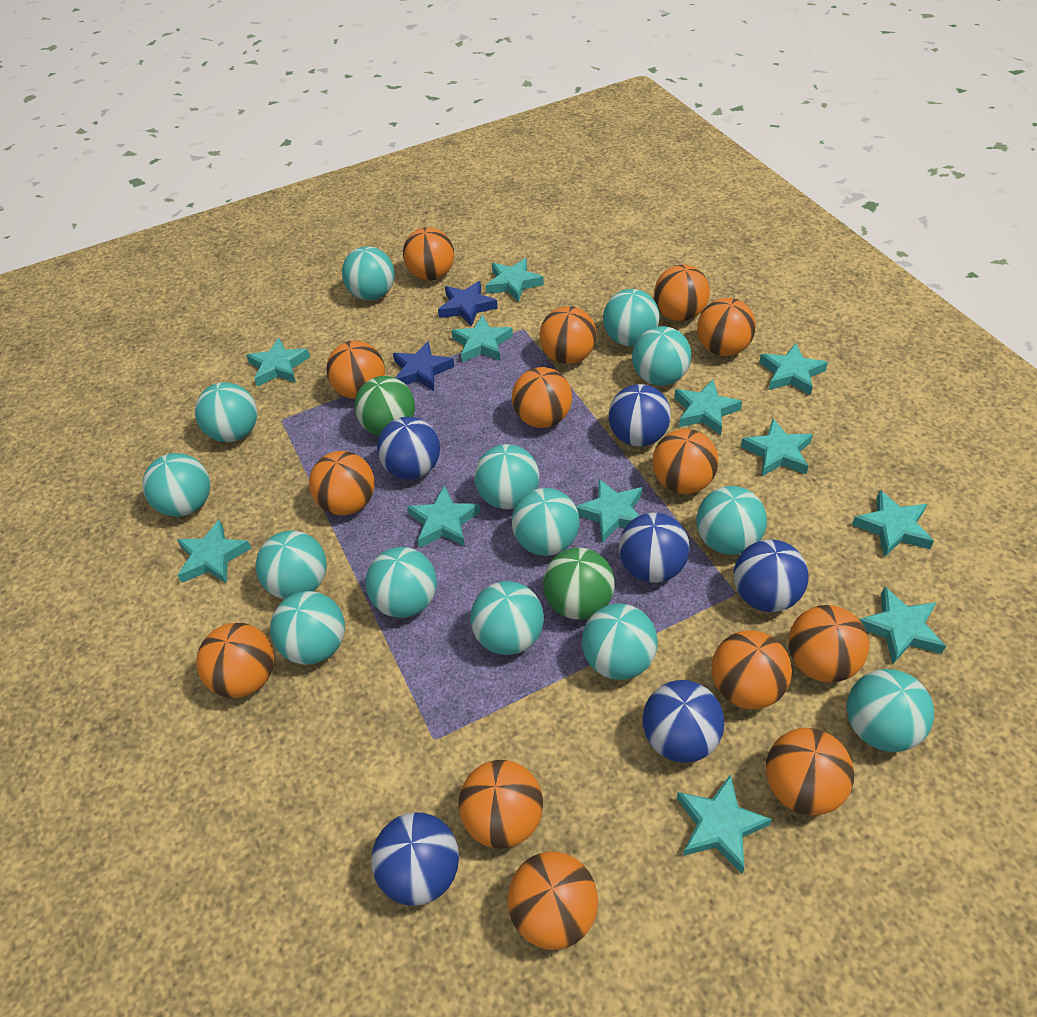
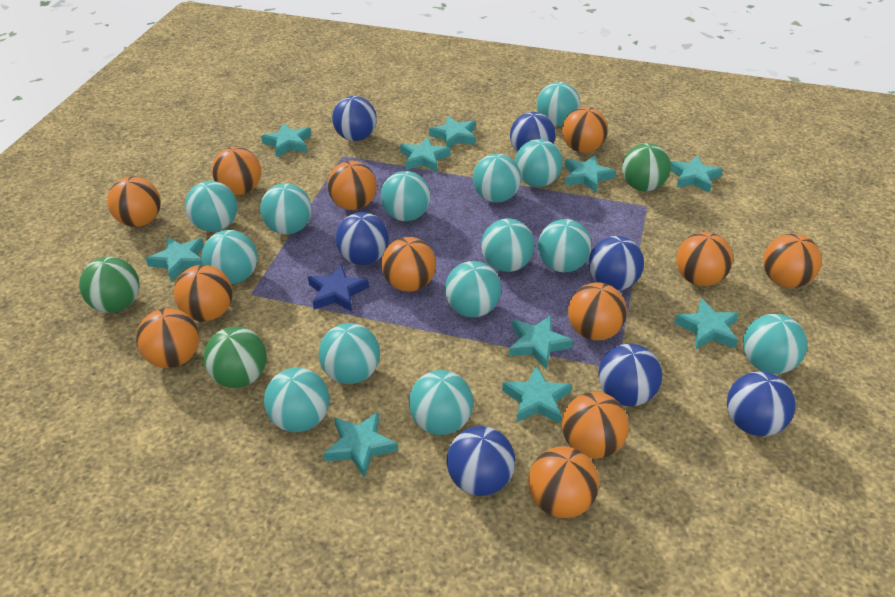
blue ball: [371,812,459,906] [377,417,440,480] [608,384,671,447] [619,513,690,583] [642,680,724,763] [734,539,809,612] = 6 -> [332,96,377,141] [336,212,389,265] [447,426,515,496] [510,112,556,153] [589,236,644,290] [598,344,662,406] [727,371,795,436] = 7
blue star: [393,341,455,391] [438,281,498,327] = 2 -> [308,264,369,312] = 1
green ball: [354,376,415,436] [543,548,615,620] = 2 -> [79,257,140,313] [204,327,267,388] [622,143,671,191] = 3
orange ball: [196,623,274,698] [309,451,374,515] [326,341,385,399] [403,227,454,281] [459,760,543,848] [508,852,598,950] [512,367,572,428] [540,306,597,364] [652,429,718,494] [654,265,710,321] [697,298,756,356] [711,630,792,709] [766,728,854,816] [788,605,869,683] = 14 -> [107,176,161,227] [136,308,199,368] [174,265,233,322] [212,147,261,195] [327,161,377,210] [381,237,436,292] [529,446,599,518] [562,107,608,153] [562,392,629,459] [568,282,627,340] [676,232,733,286] [763,234,822,288] = 12
turquoise star: [177,520,252,584] [246,338,310,387] [407,485,480,548] [451,315,513,362] [486,258,544,302] [576,479,642,543] [674,380,742,435] [677,774,772,873] [741,418,813,476] [759,343,828,396] [852,490,934,557] [859,586,946,664] = 12 -> [146,237,204,281] [261,123,311,158] [323,412,398,478] [400,137,451,172] [429,116,476,148] [502,365,572,423] [509,315,573,369] [565,155,616,193] [670,155,723,193] [674,298,739,349] = 10

